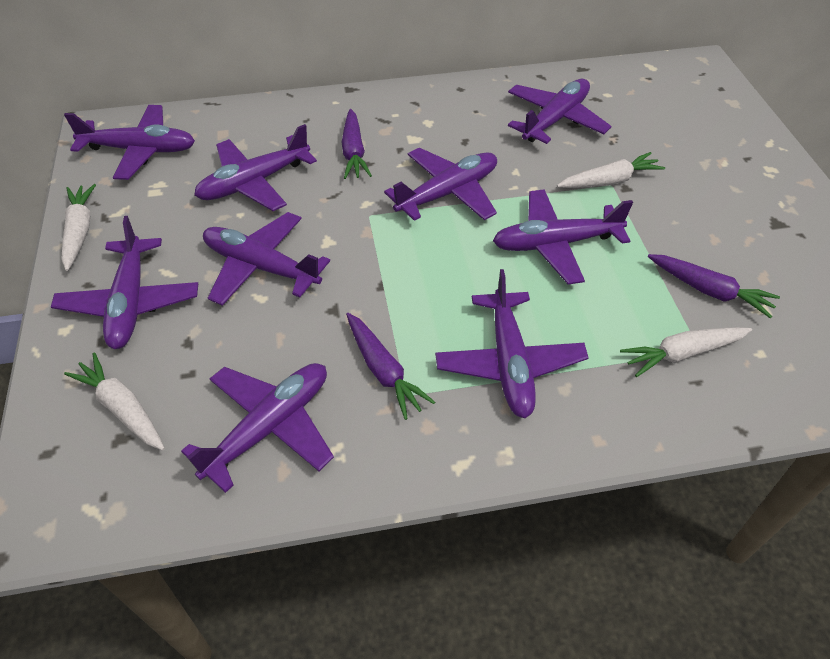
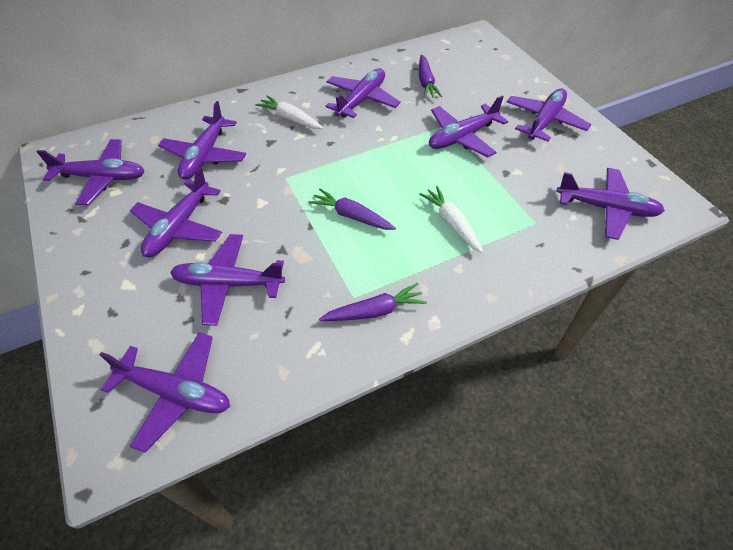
white carrot: [62,184,96,271] [64,353,165,450] [557,152,665,188] [620,327,752,377] = 4 -> [255,95,323,129] [419,186,483,253] = 2

